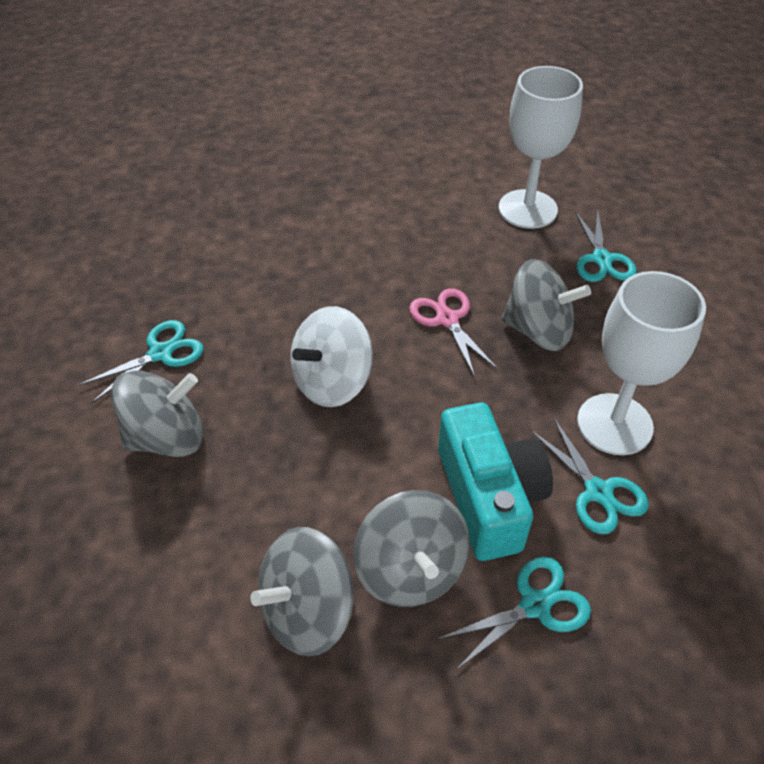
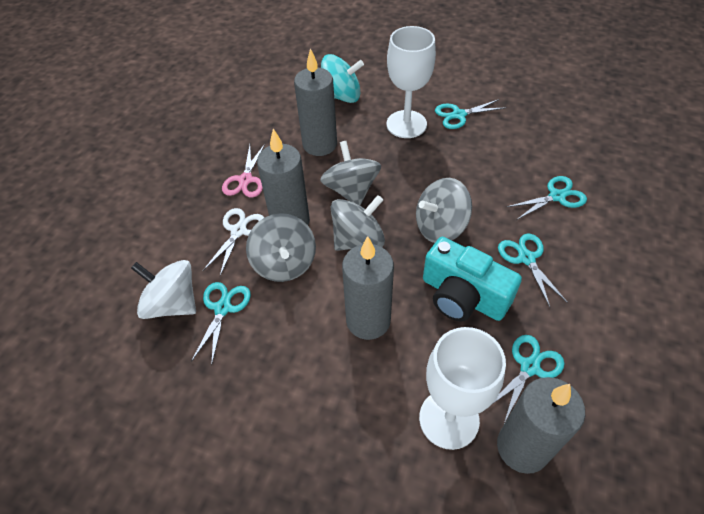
grey candle: none = 0 -> [257,129,310,225] [294,48,337,156] [342,236,394,340] [497,377,585,474] = 4
turquoise scissors: [78,320,204,403] [438,557,591,670] [530,418,649,534] [575,209,637,282] = 4 -> [191,282,251,366] [435,99,505,129] [491,335,565,423] [498,233,568,307] [507,176,587,220] = 5
turquoise spinning top: none = 0 -> [321,54,364,103] = 1
white scissors: none = 0 -> [203,208,264,276] = 1

